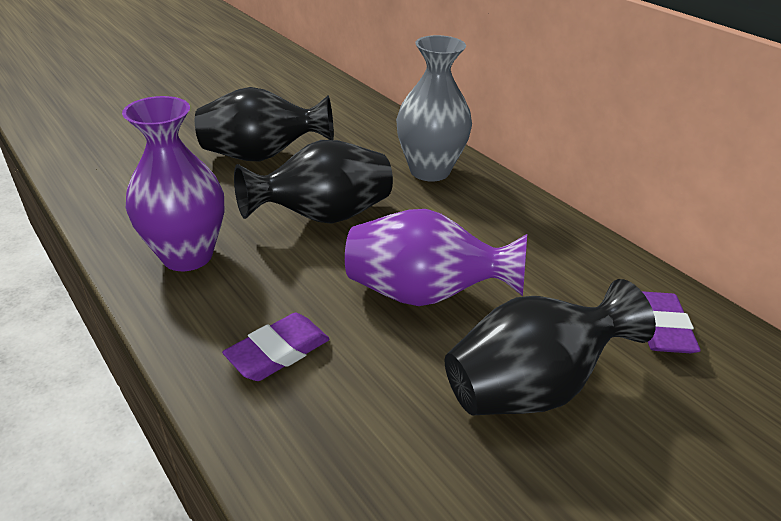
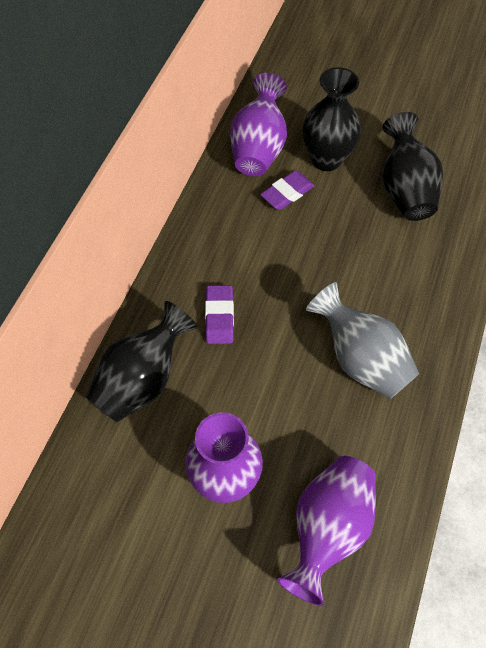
purple vase: [122,96,224,271] [345,209,527,306] = 2 -> [185,412,263,503] [230,73,287,176] [277,456,376,606] = 3

